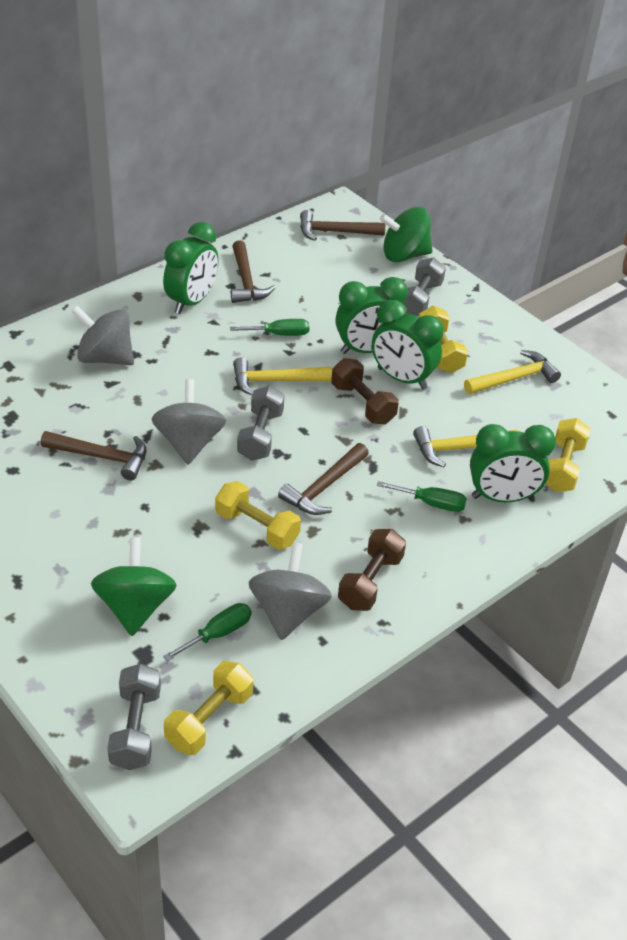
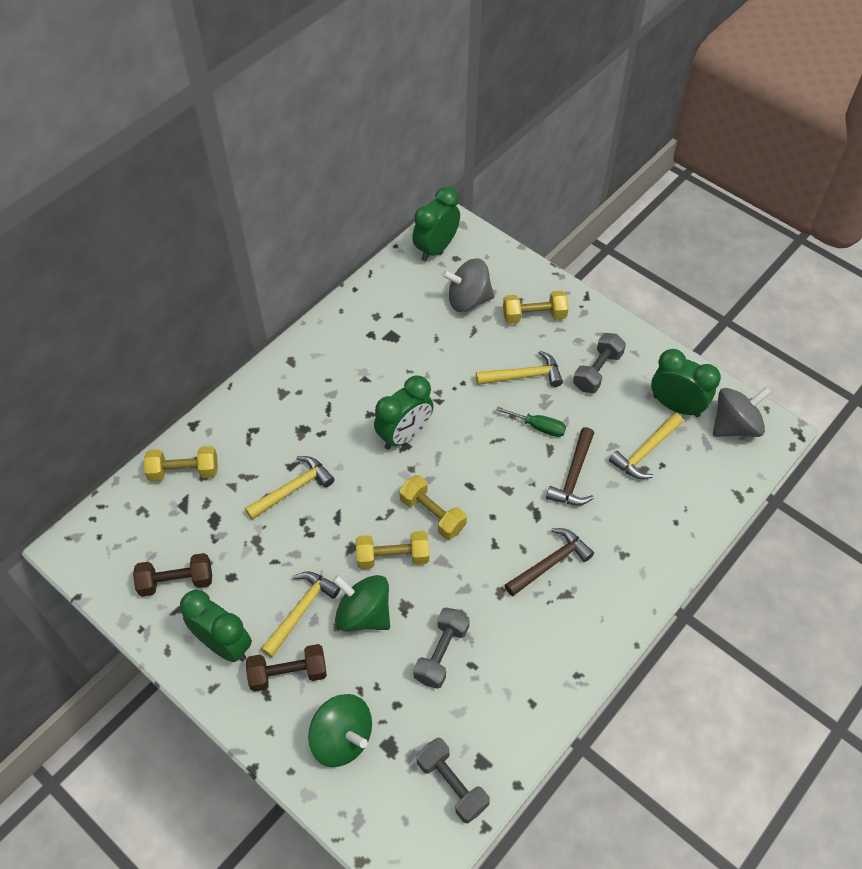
brown hammer: [41,431,147,480] [231,240,276,303] [278,443,369,515] [300,210,385,241] = 4 -> [505,528,594,596] [546,427,594,505] = 2
green screwdriver: [163,603,252,661] [230,319,309,336] [377,481,467,512] = 3 -> [496,406,566,437] = 1
grey spinning top: [72,306,134,365] [152,379,226,465] [249,542,332,640] = 3 -> [442,258,494,312] [713,387,771,437] = 2
yellow hammer: [233,357,333,395] [413,426,518,467] [464,350,561,394] = 3 -> [245,456,335,520] [261,572,340,658] [476,351,563,387] [609,413,683,479] = 4

